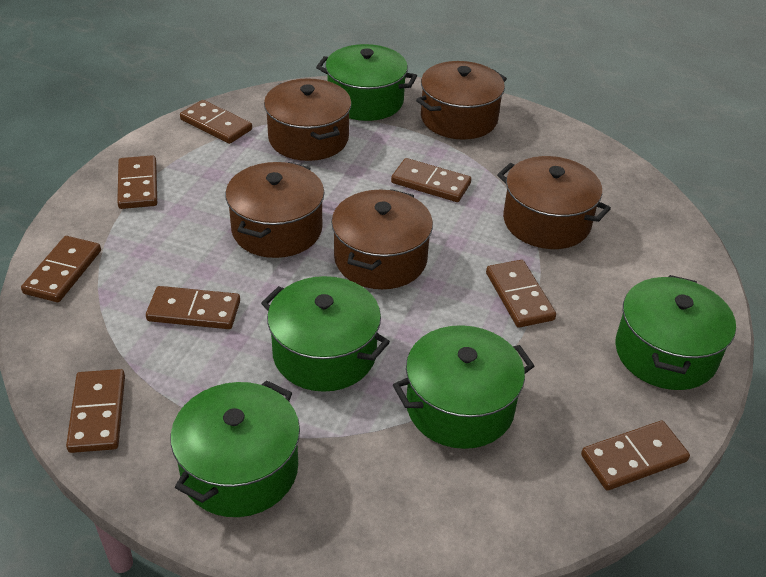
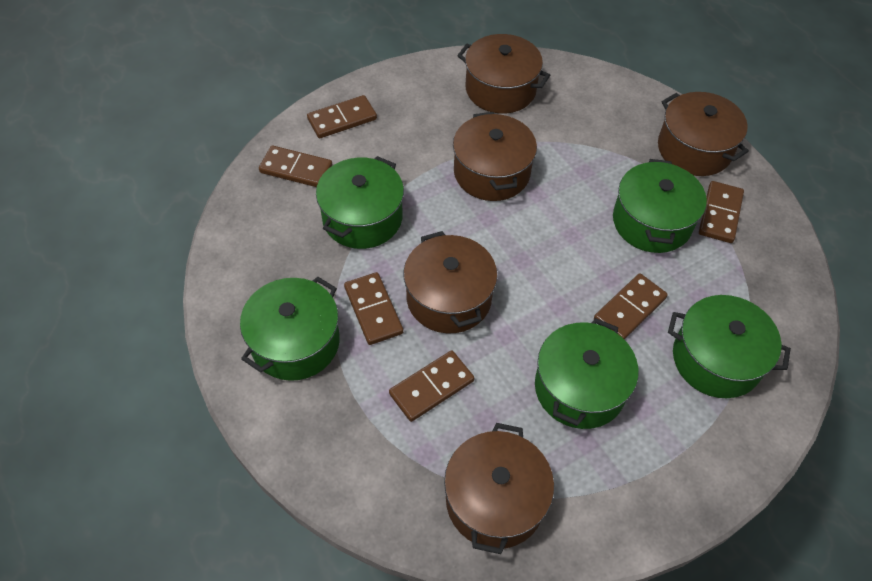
brown domino: [21,236,101,302] [66,369,125,453] [117,155,157,209] [146,286,240,329] [180,100,252,144] [391,158,471,202] [486,260,556,328] [581,421,690,490] = 8 -> [259,146,332,187] [307,95,377,138] [344,272,403,345] [389,350,474,422] [594,273,668,340] [699,181,744,243] = 6

